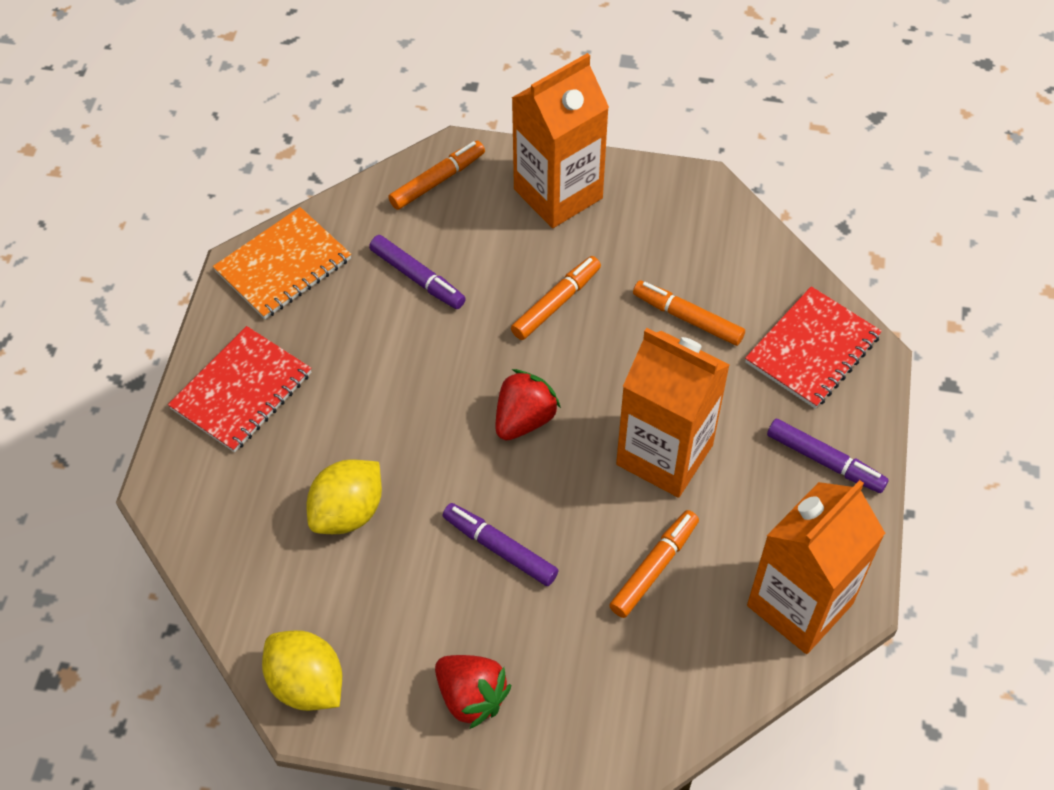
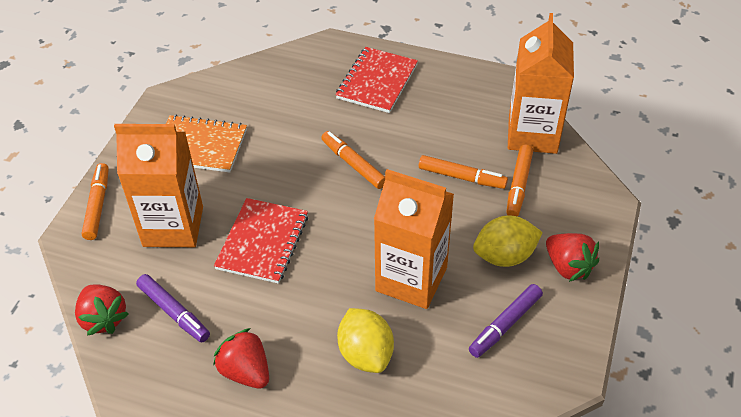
purple marker: [369,235,466,309] [443,503,559,586] [767,419,889,493] = 3 -> [136,274,210,342] [469,284,543,358] = 2
red strawberry: [435,655,511,729] [496,369,561,441] = 2 -> [75,284,129,336] [213,328,269,389] [546,233,599,282] = 3

